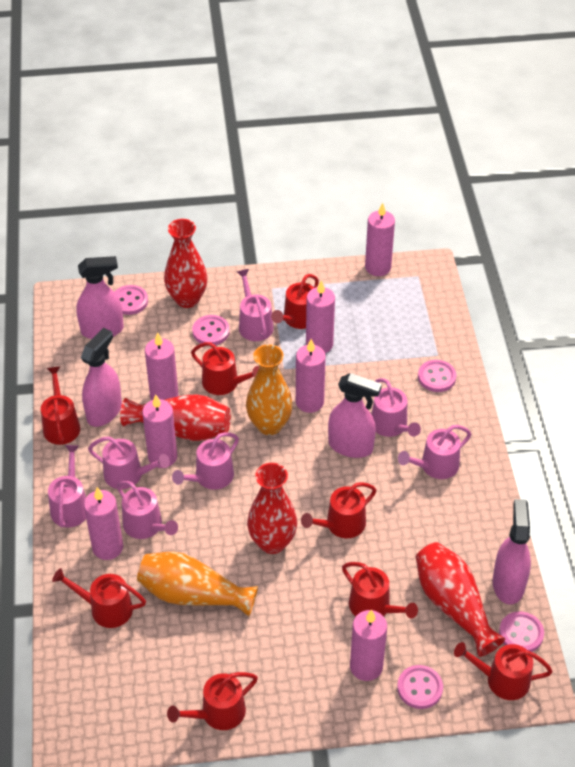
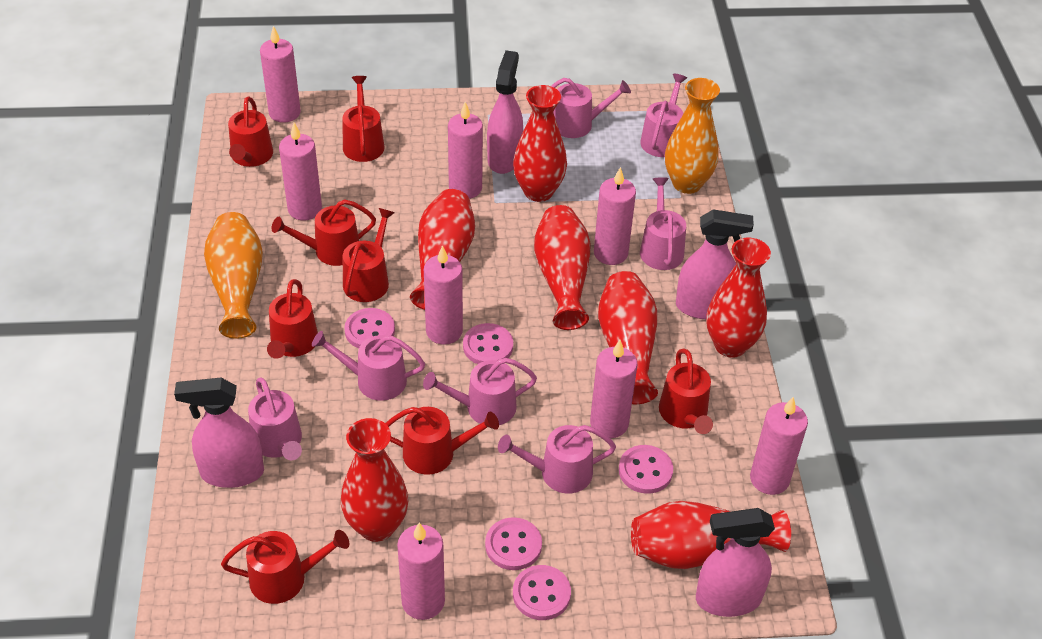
pink candle: [84,487,123,560] [142,394,177,468] [145,332,179,400] [296,339,326,413] [306,280,335,353] [350,609,387,681] [365,203,395,276] = 7 -> [260,26,301,123] [279,123,322,220] [397,523,445,620] [424,245,463,345] [448,102,483,199] [590,340,637,438] [594,167,636,265] [750,397,808,495] = 8
red vase: [120,394,231,441] [164,219,207,308] [247,463,297,554] [416,542,505,657] = 4 -> [341,418,408,542] [410,189,475,310] [513,85,567,202] [534,205,591,330] [598,271,658,404] [631,501,791,569] [706,238,771,358] = 7

